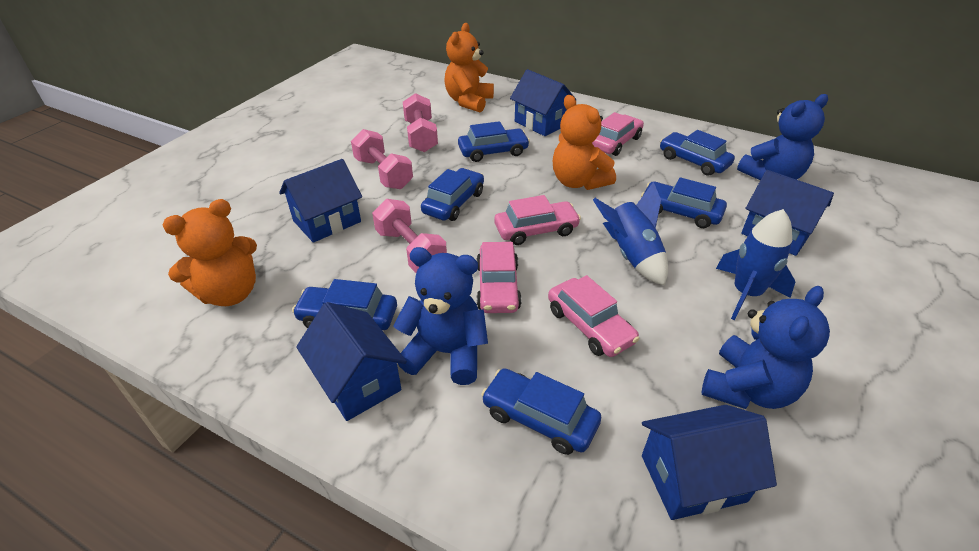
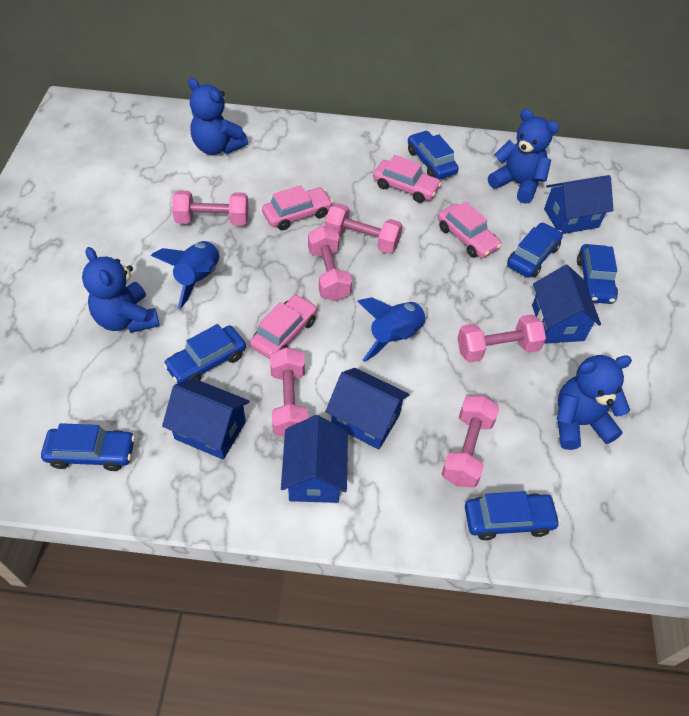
blue teddy bear: [393,247,488,385] [701,286,830,409] [737,94,828,180] = 3 -> [82,247,159,333] [188,78,248,155] [488,109,559,204] [556,355,632,450] = 4
orange teddy bear: [162,199,257,306] [445,23,494,112] [553,95,616,190] = 3 -> none = 0
pink dumbbell: [351,129,413,189] [372,199,447,273] [403,93,438,152] = 3 -> [172,190,249,226] [270,347,308,437] [308,225,352,301] [325,203,402,254] [442,396,499,488] [457,314,546,363] = 6

